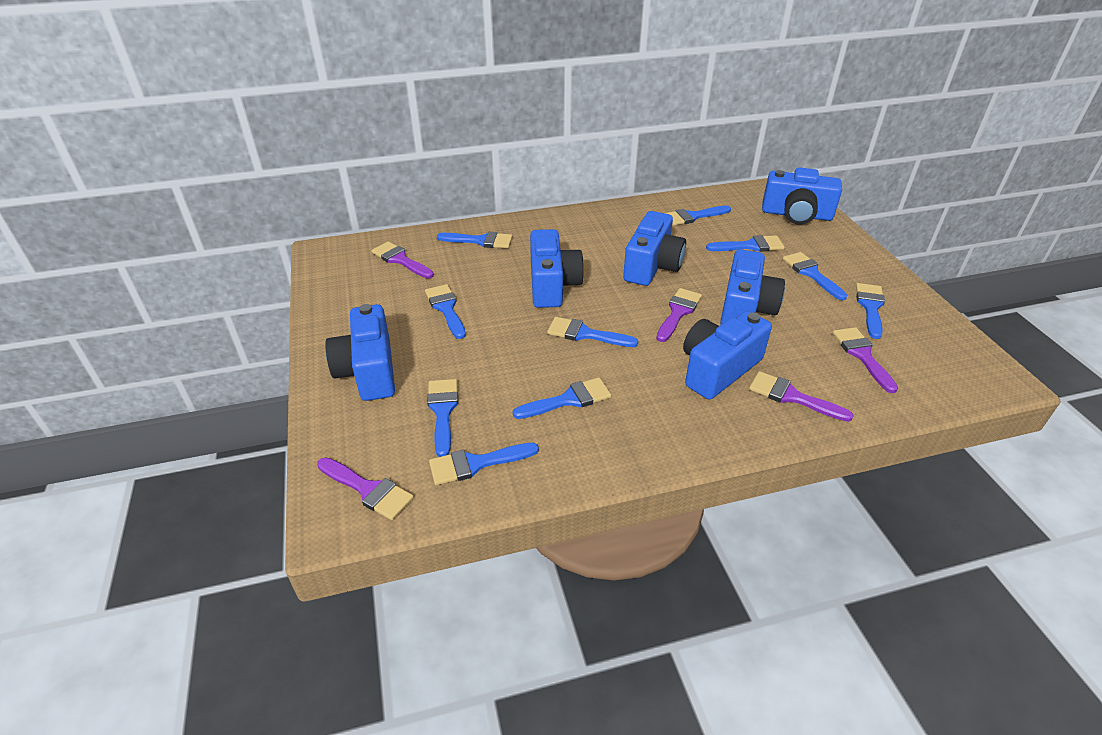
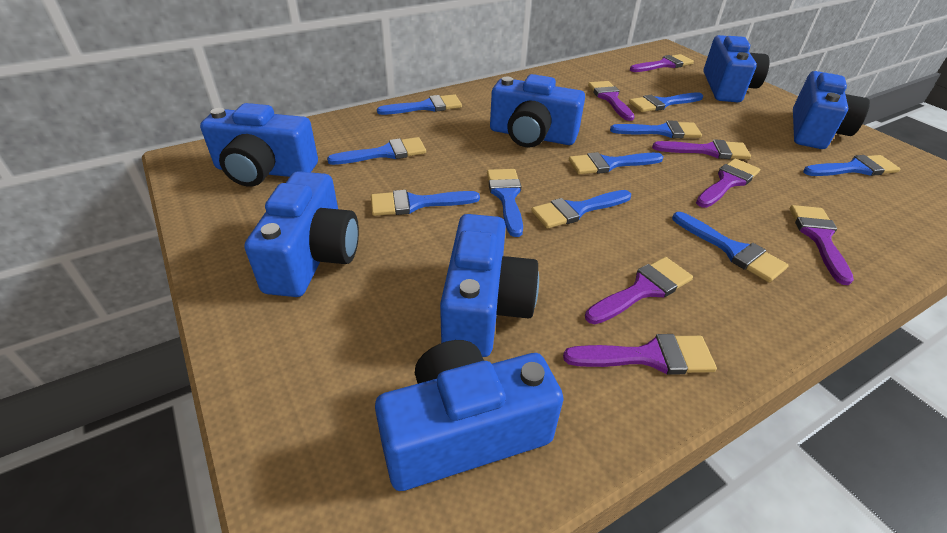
blue camera: [325,304,395,401] [530,229,584,308] [623,211,686,286] [683,311,772,400] [720,249,785,325] [762,167,842,224] = 6 -> [200,103,318,187] [244,171,359,297] [375,340,564,491] [440,214,539,357] [490,74,585,147] [704,35,770,102] [793,71,870,149] = 7
purple brush: [317,457,414,520] [372,241,434,279] [656,288,702,342] [749,371,854,422] [833,327,898,393] = 5 -> [563,334,717,375] [585,257,693,324] [588,81,635,121] [630,54,694,72] [652,139,751,159] [696,158,760,208] [790,205,854,285] = 7

